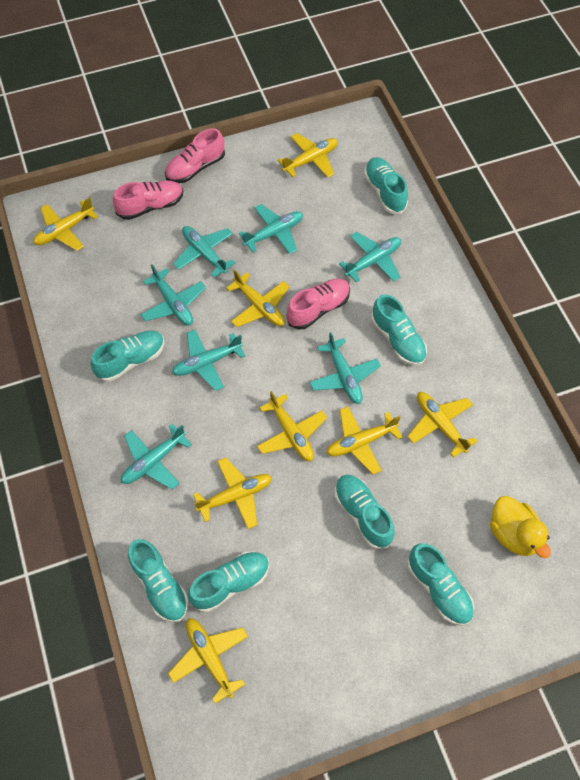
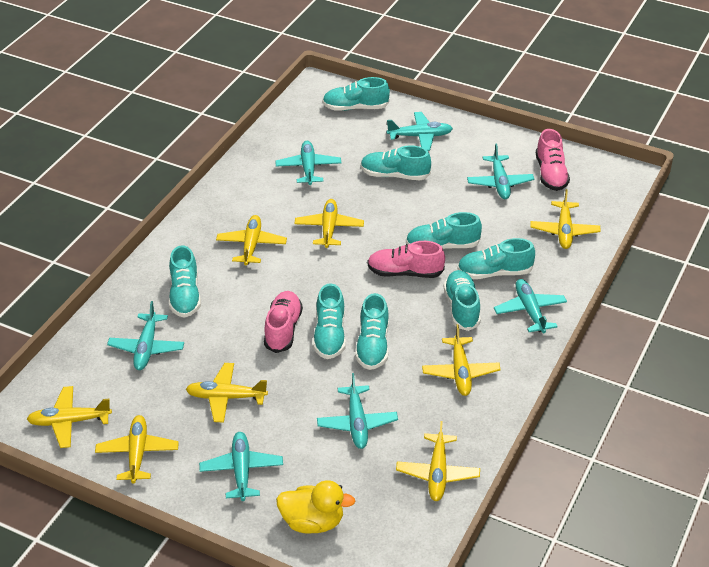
turquoise shoe: [90,330,165,382] [128,539,188,623] [188,551,269,612] [335,475,394,549] [364,157,408,214] [371,295,427,366] [407,543,474,626] = 7 -> [169,245,201,318] [313,283,346,359] [322,77,390,111] [355,293,389,370] [361,145,431,180] [406,212,482,249] [444,270,481,331] [457,238,535,279] = 8

